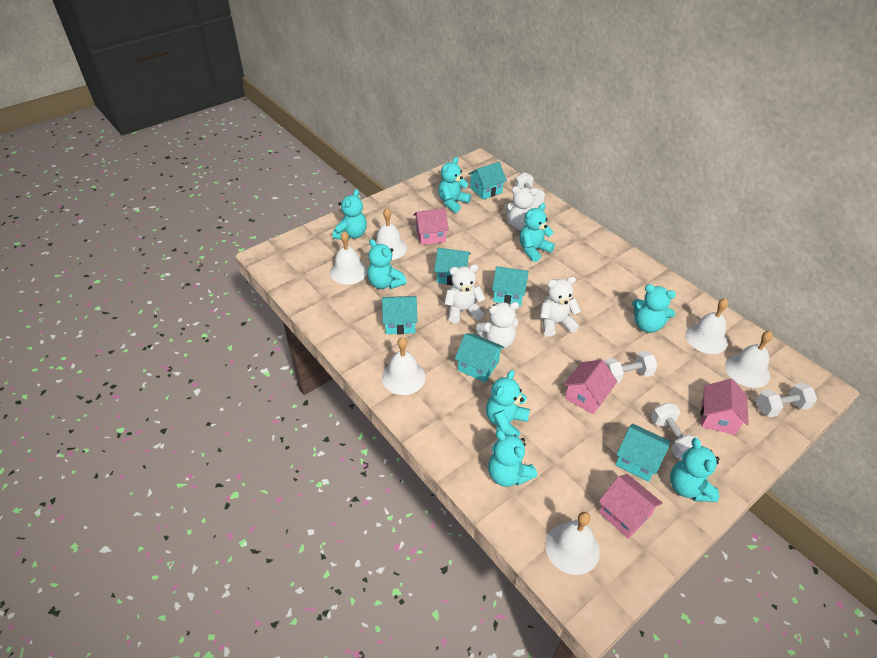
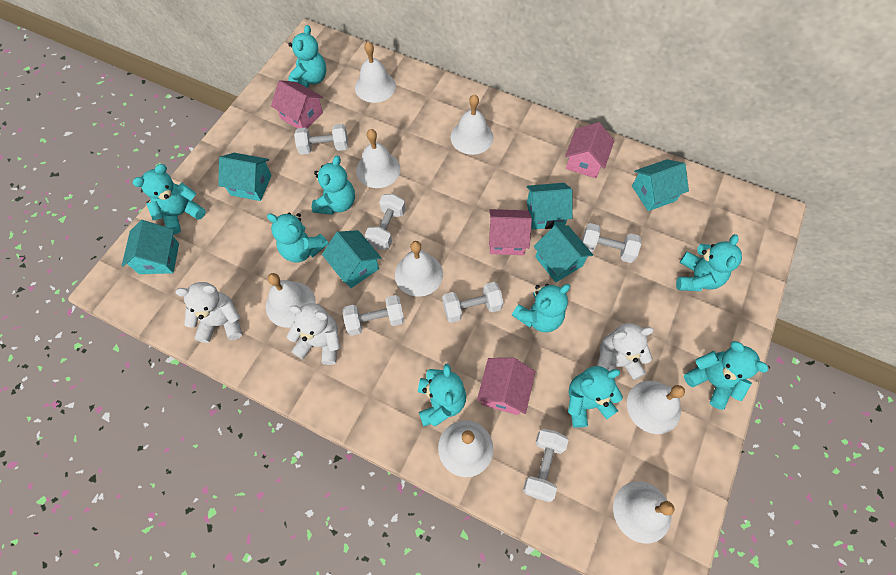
turquoise teddy bear: [333,189,367,240] [367,239,407,289] [438,157,471,213] [486,370,530,437] [488,430,537,487] [520,203,555,262] [632,284,676,333] [670,438,720,502] = 8 -> [133,164,206,235] [267,213,329,263] [288,25,326,87] [312,156,355,215] [418,364,466,426] [512,284,570,332] [568,366,623,428] [676,234,742,291] [684,341,768,410] = 9
white bell: [330,231,368,285] [371,208,407,260] [382,337,426,395] [545,512,600,575] [685,298,728,354] [725,331,773,388] = 6 -> [266,273,316,328] [355,41,396,103] [356,129,400,188] [395,241,443,297] [438,420,494,477] [451,94,493,155] [613,481,675,544] [627,381,685,434] = 8
white dumbbell: [515,172,545,206] [604,351,658,384] [651,402,702,459] [756,383,817,417] = 4 -> [294,124,348,155] [342,295,404,336] [365,194,406,249] [442,282,504,323] [523,429,568,502] [582,223,641,263] = 6
white teddy bear: [444,264,486,323] [476,302,519,349] [504,186,538,230] [540,276,581,337] = 4 -> [175,282,242,343] [287,303,340,365] [597,323,654,380] = 3

